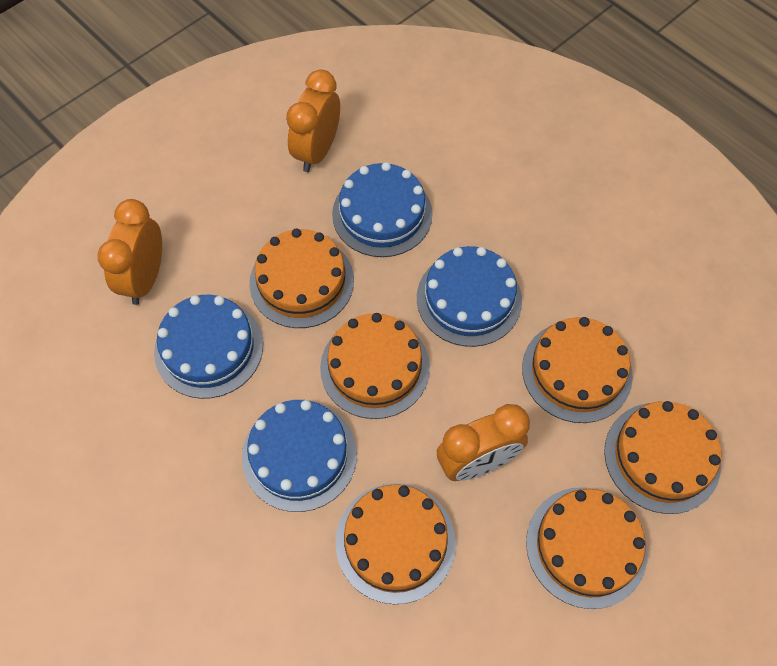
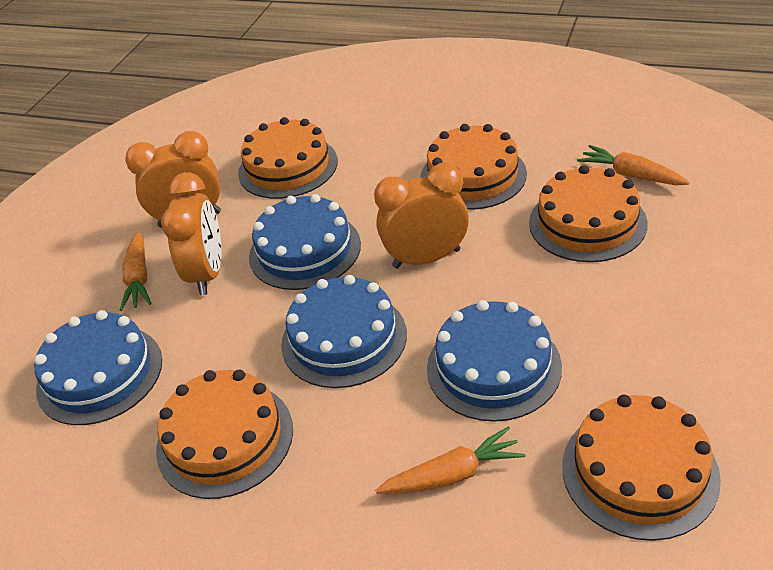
orange cake: [249,229,354,328] [320,313,430,419] [336,483,456,604] [522,317,633,423] [526,487,648,609] [604,401,721,514] = 6 -> [156,370,293,499] [238,117,338,199] [420,124,527,210] [529,165,647,262] [562,395,721,541] = 5
orange carrot: none = 0 -> [120,231,151,311] [375,426,525,494] [577,145,690,185] = 3

